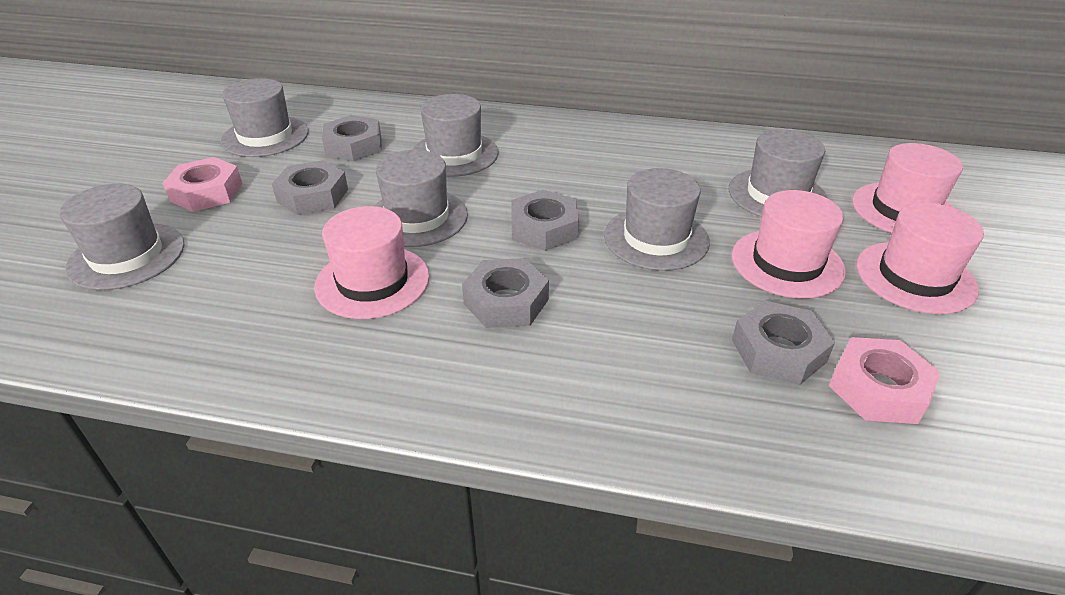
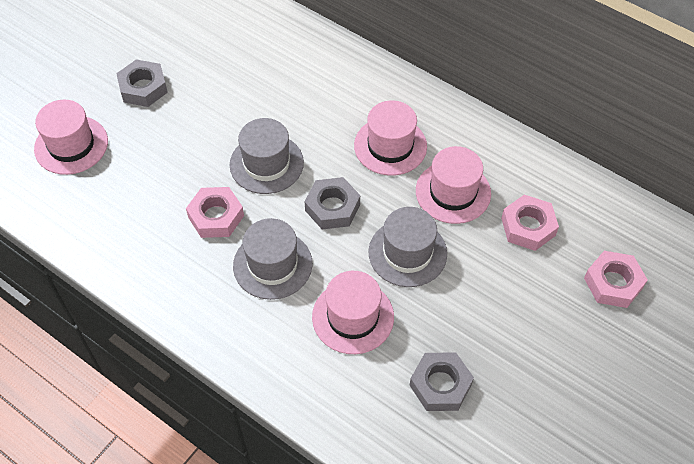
grey hat: [60,184,185,290] [221,78,309,157] [374,150,468,247] [412,94,498,177] [604,168,710,271] [729,130,828,217] = 6 -> [230,118,304,194] [233,218,312,300] [368,207,447,287] = 3
grey nut: [272,160,348,215] [322,115,382,161] [462,258,549,328] [511,190,579,251] [732,301,835,385] = 5 -> [116,59,168,107] [305,177,360,229] [410,352,474,411] = 3
pink nut: [162,157,243,212] [829,337,941,424] = 2 -> [186,187,244,238] [501,195,559,251] [584,251,648,308] = 3

